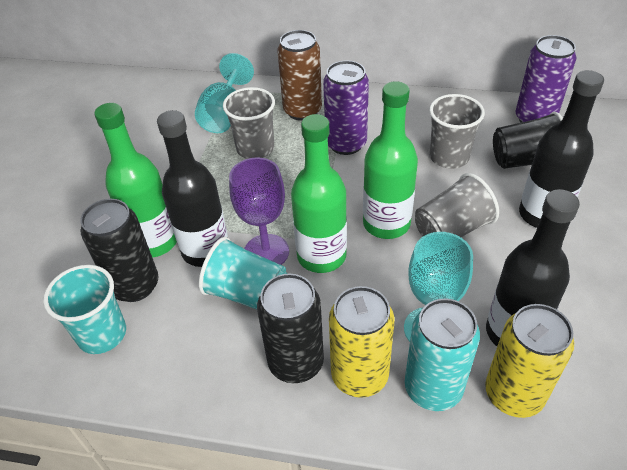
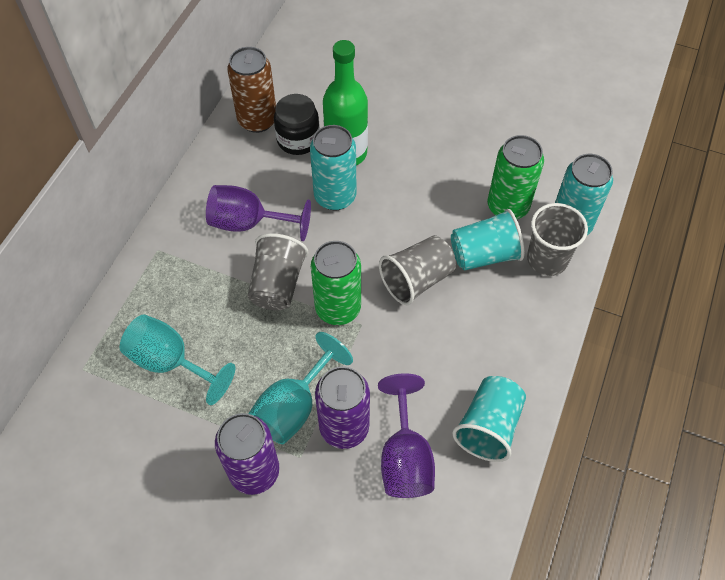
black bottle: [157,110,228,267] [486,189,580,346] [519,70,604,228] = 3 -> none = 0
black can: [80,199,159,302] [257,274,324,383] = 2 -> none = 0
black cup: [493,112,563,169] = 1 -> none = 0
black jar: none = 0 -> [274,94,320,155] = 1
green bottle: [94,103,177,257] [291,114,347,273] [363,81,418,239] = 3 -> [323,40,368,165] = 1
green can: none = 0 -> [311,241,361,325] [488,135,544,219] = 2
purple goblet: [229,157,289,265] = 1 -> [206,185,311,241] [378,373,435,498] = 2
turquoise can: [405,298,480,411] = 1 -> [310,125,357,210] [555,154,613,235] = 2
yellow can: [329,286,394,398] [485,304,574,418] = 2 -> none = 0

